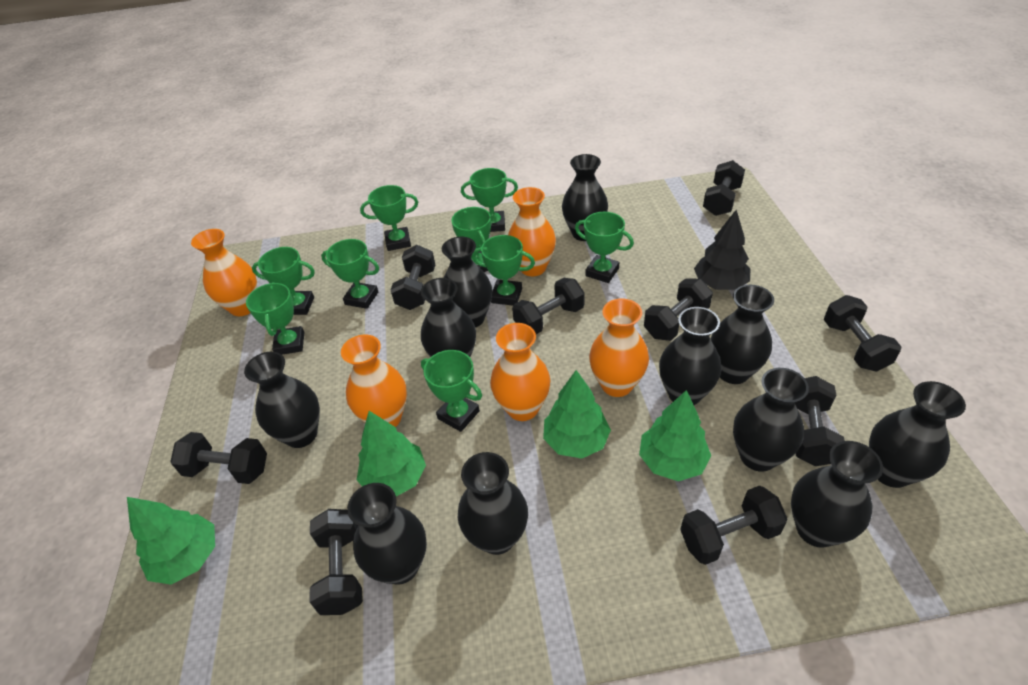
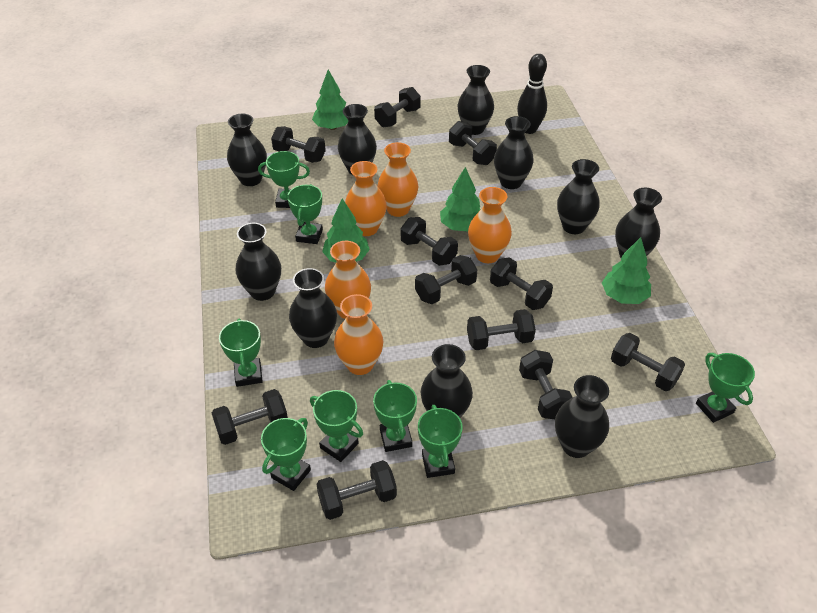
black bowling pin: none = 0 -> [517,54,547,134] = 1
black dumbbell: [170,432,267,484] [310,509,363,615] [391,245,435,310] [512,278,585,334] [644,279,713,341] [680,486,787,565] [703,160,745,216] [795,376,845,466] [824,295,901,372] = 9 -> [212,389,288,445] [271,126,326,163] [316,460,397,520] [374,87,421,127] [401,217,458,266] [415,255,477,304] [449,121,497,165] [467,309,536,350] [490,257,553,310] [519,350,573,419] [611,333,685,391] = 11
black tree: [694,210,750,290] = 1 -> none = 0
black vase: [244,352,320,448] [347,483,427,585] [421,278,476,357] [442,237,492,328] [458,452,528,555] [562,154,608,241] [659,307,721,405] [711,285,774,384] [733,368,809,472] [791,441,883,548] [869,381,966,488] = 11 -> [227,114,267,186] [236,223,281,301] [289,268,337,348] [338,104,377,175] [421,344,473,418] [457,65,494,135] [494,116,534,189] [555,375,609,458] [557,159,600,234] [615,188,662,258] = 10
green trophy: [246,282,304,355] [252,247,315,315] [321,239,379,309] [360,185,418,251] [421,350,482,432] [451,207,491,272] [461,168,518,232] [472,235,535,306] [575,212,634,283] = 9 -> [219,319,263,387] [258,151,310,208] [261,418,311,491] [287,184,323,244] [310,390,363,462] [373,380,417,452] [418,405,463,478] [696,353,755,423] = 8

